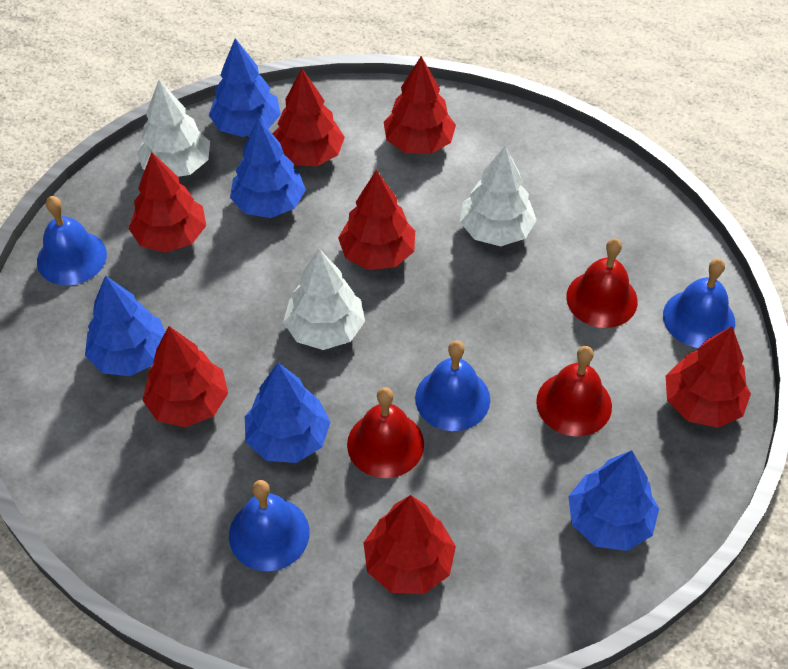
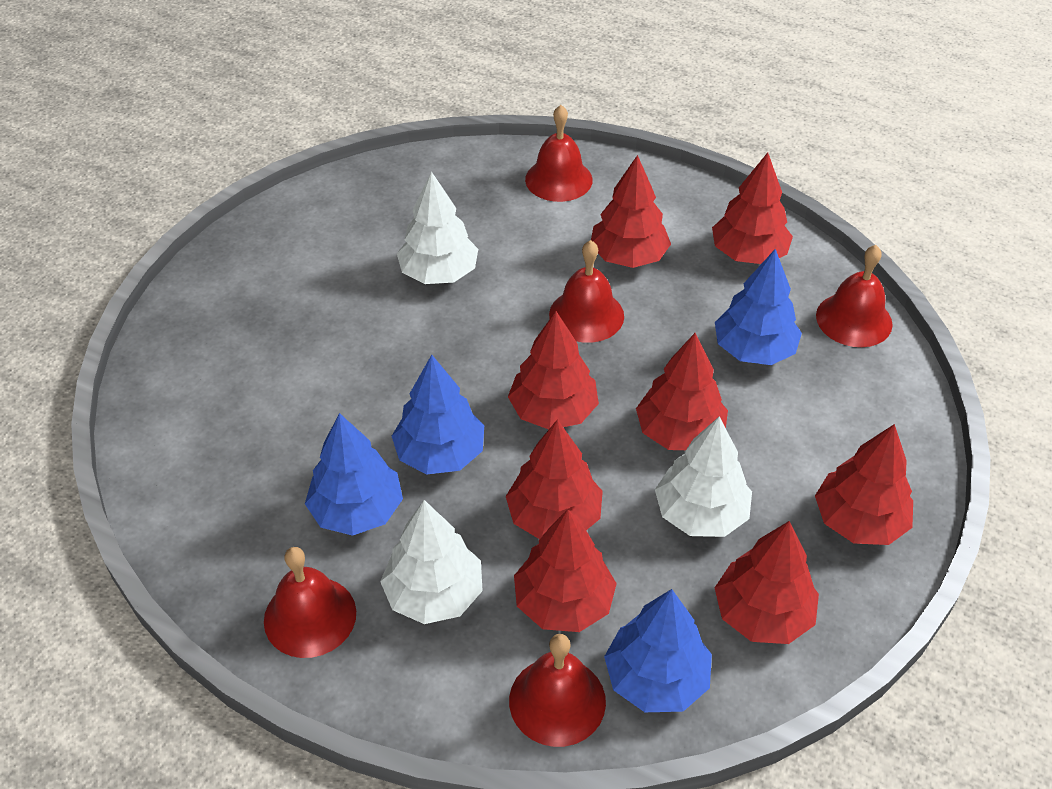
blue bell: [37,196,107,285] [229,480,310,571] [415,341,490,431] [663,258,735,348] = 4 -> none = 0
blue tree: [85,275,165,376] [209,38,281,137] [230,118,306,218] [245,363,331,463] [568,450,659,551] = 5 -> [305,413,403,536] [392,355,484,474] [604,589,712,712] [715,249,802,365] = 4
red bell: [347,387,424,478] [536,346,612,437] [566,238,638,328] = 3 -> [264,547,356,658] [509,634,606,747] [525,105,593,202] [549,240,624,343] [816,245,892,347] = 5
red tree: [129,152,206,253] [142,326,228,428] [272,69,345,166] [338,170,415,270] [363,495,456,594] [384,56,456,154] [666,326,751,428] = 7 -> [506,419,603,539] [508,311,599,430] [514,509,617,632] [591,155,671,268] [636,333,728,450] [712,152,793,264] [715,521,819,644] [815,424,913,545] = 8

